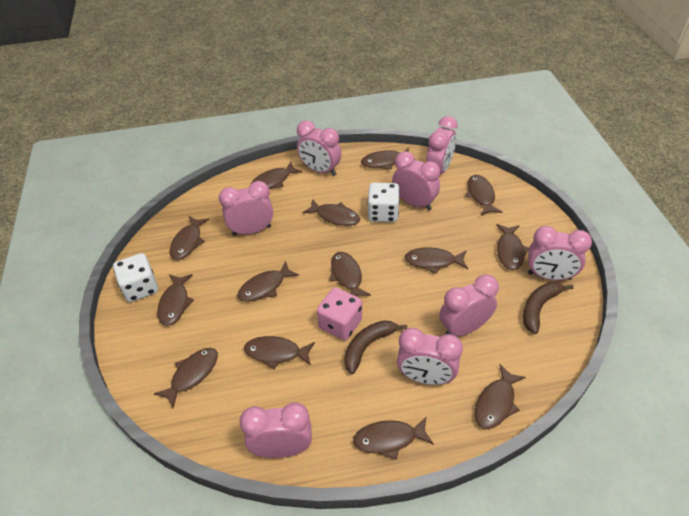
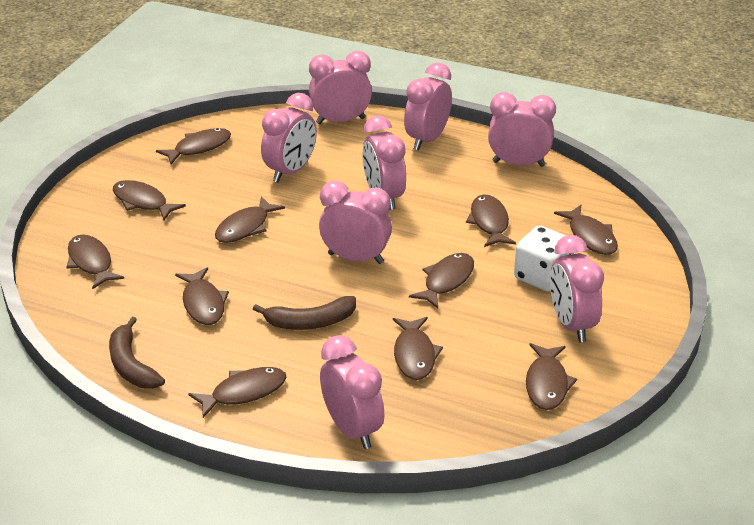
brown fish: [154,348,218,408] [157,274,194,326] [170,216,209,260] [237,261,299,302] [244,336,315,369] [250,161,302,189] [303,199,360,226] [330,252,371,297] [353,417,434,460] [361,147,415,170] [405,247,468,274] [466,175,502,216] [475,364,526,429] [496,224,529,270] = 14 -> [67,234,124,289] [113,180,186,220] [156,128,231,164] [175,267,229,325] [189,367,287,418] [215,196,285,243] [393,317,443,380] [409,253,474,308] [466,194,516,247] [526,343,577,410] [554,205,618,255] = 11
pink dice: [317,288,362,340] = 1 -> none = 0
white dice: [113,253,158,302] [367,183,400,222] = 2 -> [514,226,573,292] = 1

